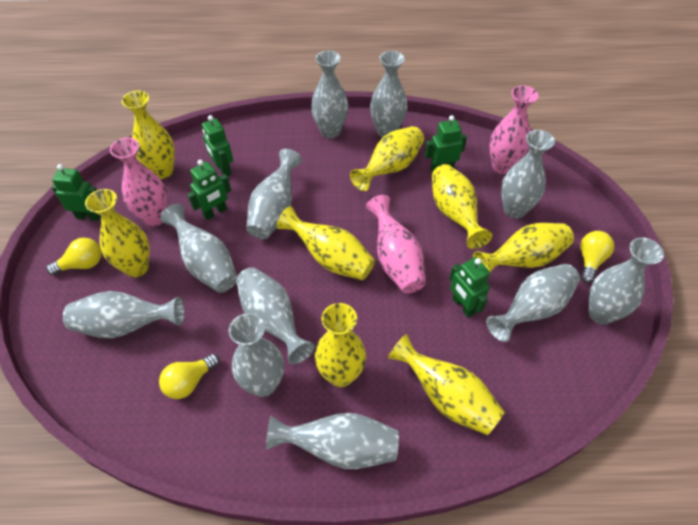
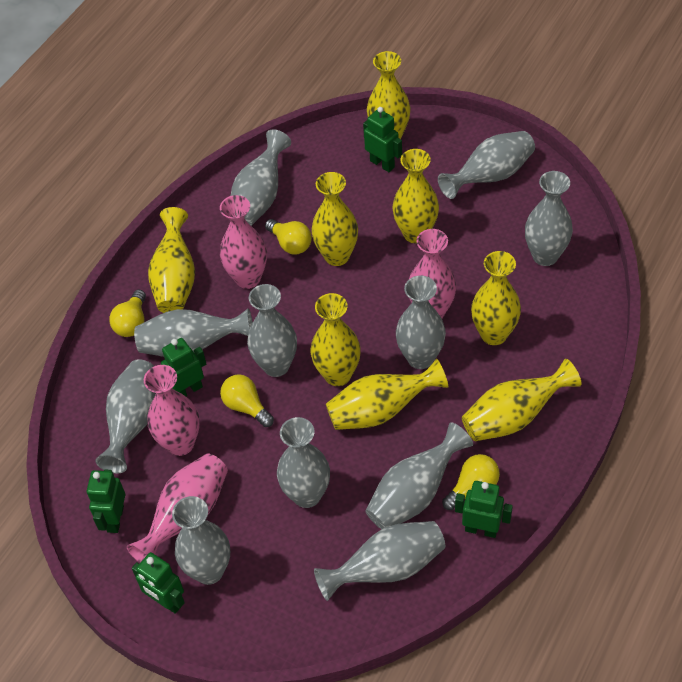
pink vase: [110,138,168,226] [366,195,426,294] [490,86,539,174] = 3 -> [127,454,228,563] [144,365,200,456] [220,195,267,289] [409,229,456,318] = 4
yellow light bulb: [46,238,102,275] [159,354,220,399] [580,231,614,283] = 3 -> [110,290,146,337] [220,374,274,427] [265,219,312,255] [442,454,500,510] = 4

